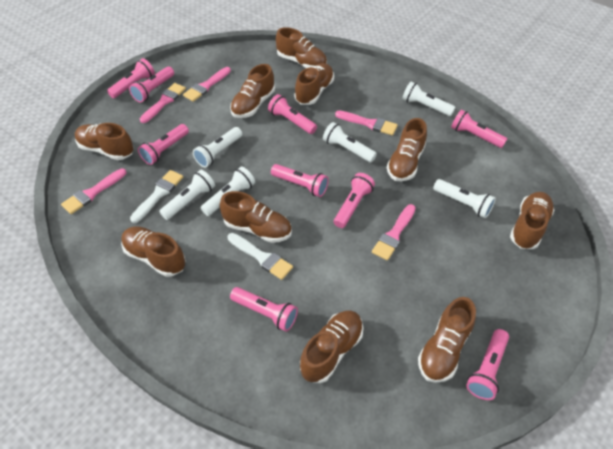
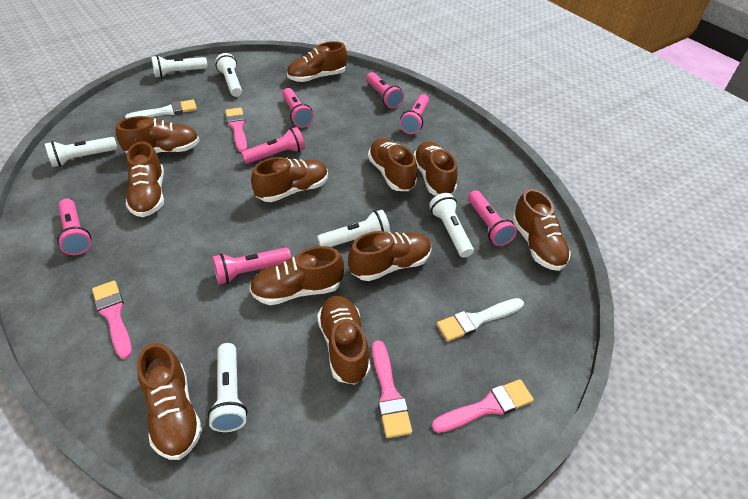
brown shoe: [75,123,134,160] [121,227,186,277] [219,191,292,243] [230,64,275,118] [276,27,327,68] [294,63,334,105] [300,310,363,383] [387,118,427,181] [418,297,476,383] [510,192,555,249] = 10 -> [116,116,200,153] [126,142,164,217] [137,343,202,460] [250,246,344,305] [251,157,328,202] [287,41,347,82] [317,296,371,385] [348,231,432,281] [368,138,417,191] [414,141,457,196] [512,189,571,271] = 11
pink brush: [61,168,126,214] [140,83,186,123] [183,67,231,102] [335,111,398,135] [372,204,416,260] = 5 -> [92,280,132,359] [225,108,247,152] [372,340,412,438] [432,379,534,433] = 4
pink flashlight: [107,58,155,98] [129,67,174,102] [138,124,189,165] [230,287,298,332] [268,94,317,134] [271,164,329,197] [334,173,375,228] [451,109,507,148] [466,329,509,400] = 9 -> [57,199,91,255] [212,247,291,285] [241,127,305,164] [282,88,314,128] [366,72,404,109] [400,94,429,134] [468,190,517,246] = 7

